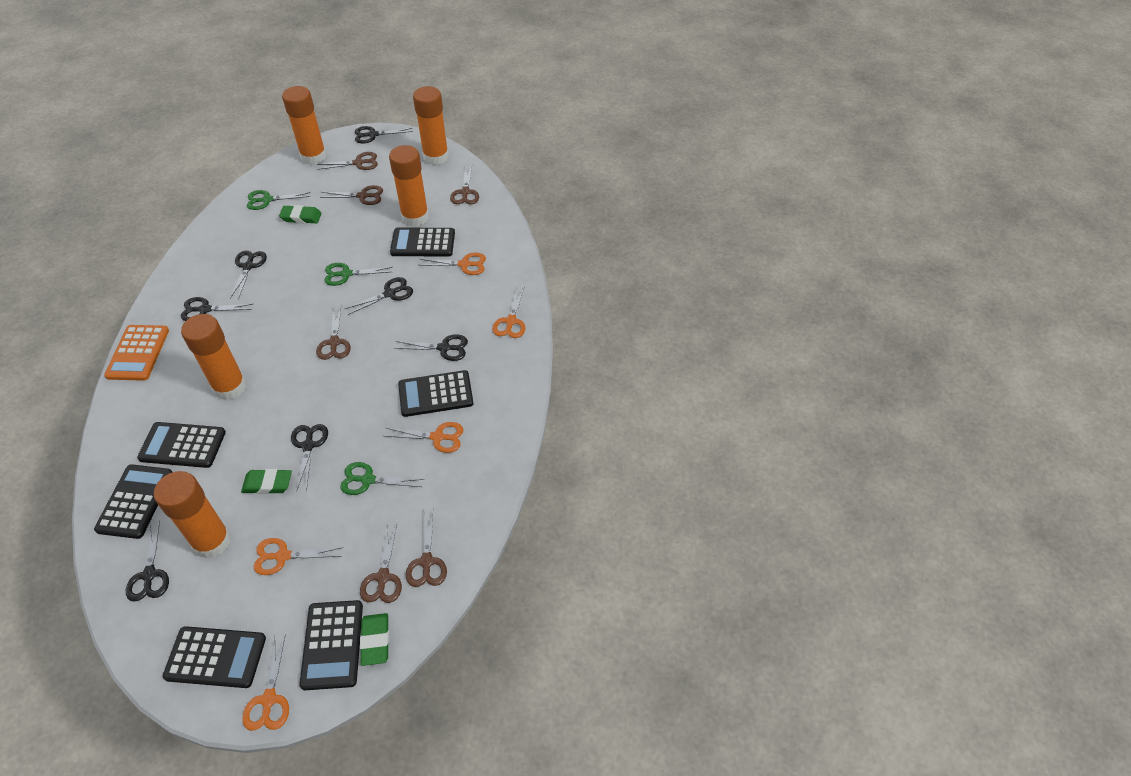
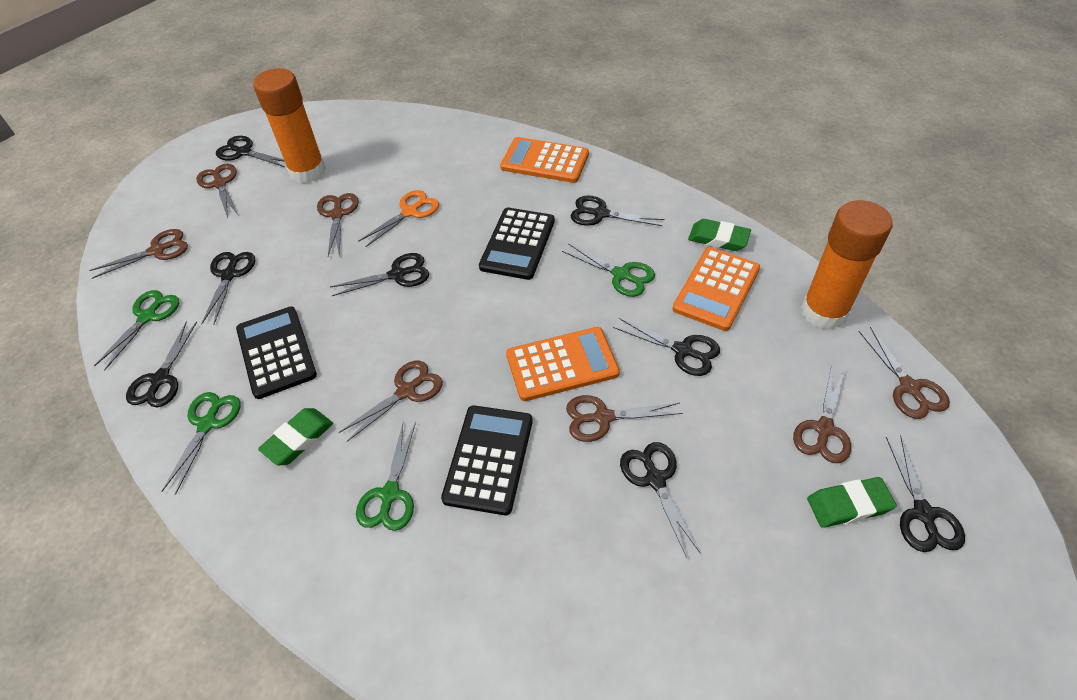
black calculator: [94,464,172,539] [137,422,226,468] [162,626,266,688] [299,600,363,690] [390,228,455,256] [398,370,473,417] = 6 -> [236,306,317,399] [441,405,533,515] [479,208,555,280] = 3
black scissors: [126,520,169,602] [181,297,253,321] [230,251,267,299] [291,424,328,492] [344,277,413,315] [355,126,413,143] [394,334,468,361] = 7 -> [126,321,197,407] [201,252,255,325] [216,136,285,167] [330,253,429,296] [571,195,664,226] [613,318,720,376] [620,442,700,558] [886,435,965,552] = 8
brown scissors: [316,307,351,360] [317,152,378,170] [320,185,383,205] [360,523,402,603] [406,509,447,587] [450,166,479,204] = 6 -> [89,229,188,279] [196,164,238,218] [317,193,359,256] [339,361,443,442] [566,395,683,442] [793,366,851,463] [859,327,950,419] = 7
green scissors: [247,190,311,210] [324,263,392,286] [340,462,424,495] = 3 -> [94,290,179,370] [161,392,240,495] [356,422,416,531] [562,243,655,297] = 4
orange calculator: [104,325,169,381] = 1 -> [500,137,589,183] [506,327,620,401] [673,247,760,331] = 3
orange glue stick: [154,471,231,559] [181,314,246,400] [282,86,326,165] [389,145,429,227] [413,86,449,165] = 5 -> [253,68,326,183] [801,200,893,329] = 2
orange scissors: [242,634,289,731] [254,538,343,575] [385,422,464,453] [420,252,486,275] [492,287,525,338] = 5 -> [358,190,439,247] = 1

